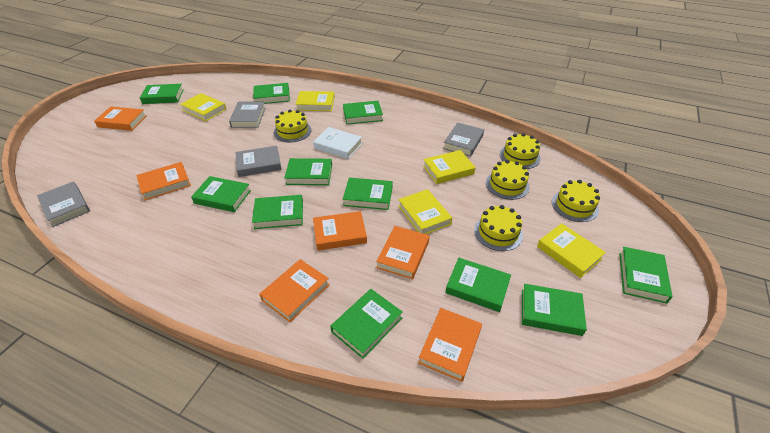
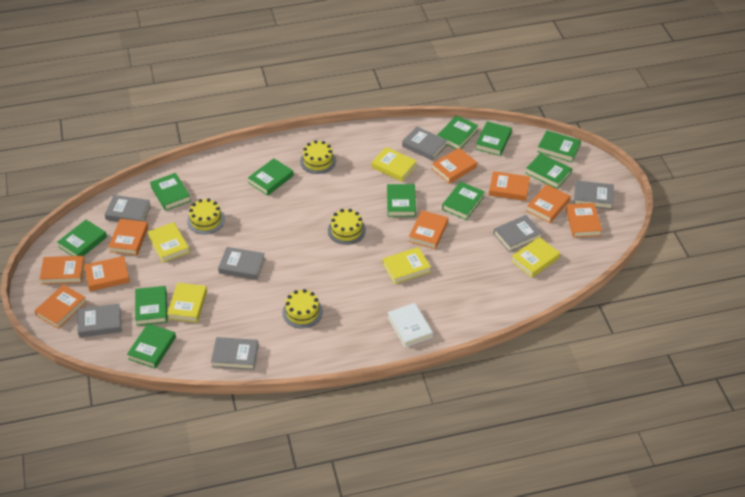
grey book: [37,181,90,227] [229,102,265,128] [236,146,281,177] [443,122,484,157] = 4 -> [78,303,121,337] [105,195,151,222] [211,337,259,370] [218,247,265,280] [402,127,447,161] [493,215,542,252] [574,180,614,209] = 7
orange book: [94,107,147,131] [136,162,191,200] [260,259,330,322] [313,211,367,251] [376,226,429,279] [418,308,482,382] = 6 -> [35,284,87,329] [40,256,85,285] [84,256,130,291] [108,219,148,256] [409,210,448,249] [432,148,477,184] [489,171,530,201] [526,184,570,223] [566,203,602,238] = 9
yellow cake: [274,109,311,143] [474,205,523,251] [486,160,529,200] [500,133,541,169] [552,180,600,222] = 5 -> [187,199,225,234] [282,289,323,328] [300,140,336,174] [328,209,366,245] = 4

